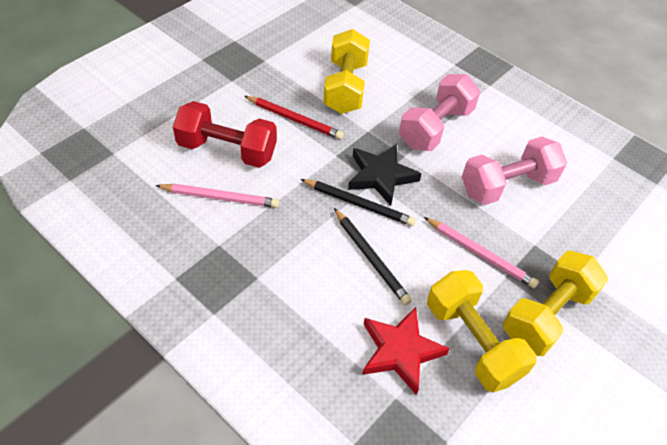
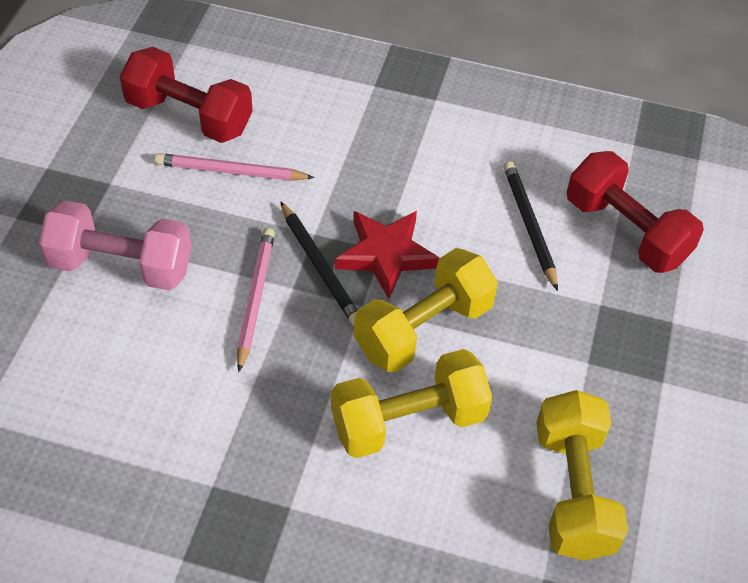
black star: [348,144,421,206] = 1 -> none = 0
pink dumbbell: [399,74,480,151] [462,137,567,205] = 2 -> [39,200,192,290] = 1
red dumbbell: [173,101,277,168] = 1 -> [120,47,253,143] [567,151,704,273] = 2
red pencil: [244,96,344,140] = 1 -> none = 0

